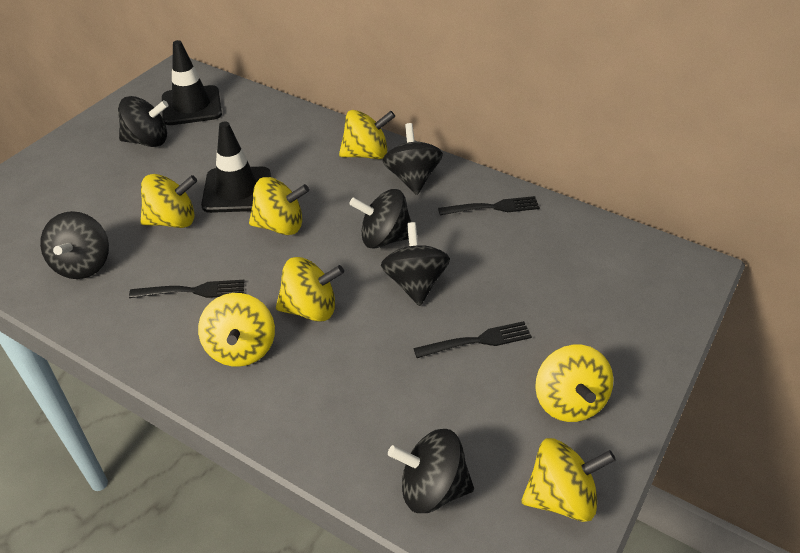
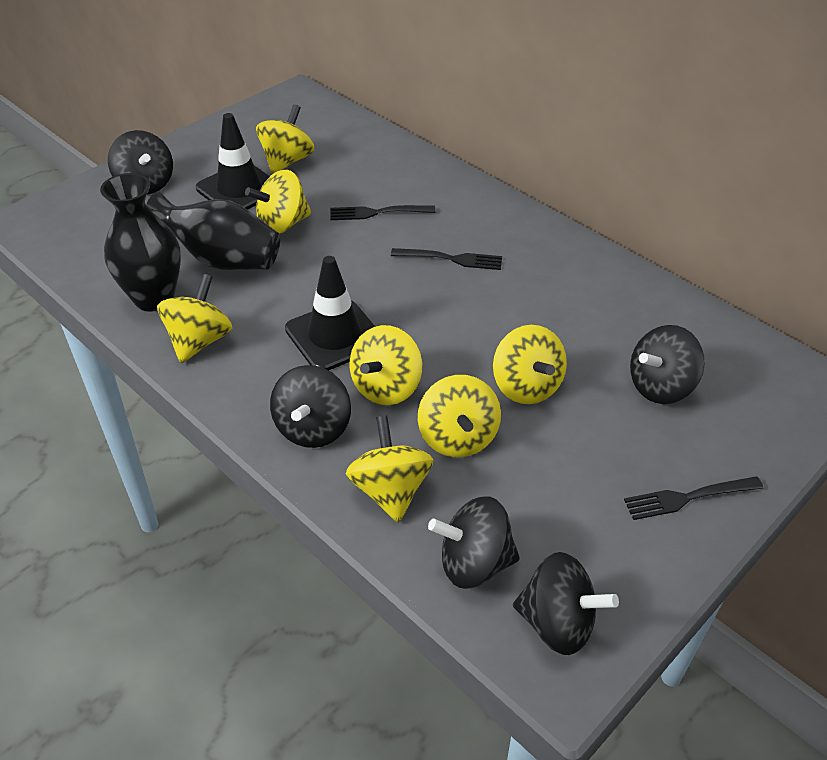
black spinning top: [40,211,109,279] [118,96,169,147] [349,189,411,249] [381,222,450,306] [383,123,443,195] [388,429,474,513] = 6 -> [108,130,173,194] [270,365,351,448] [428,497,520,589] [513,552,619,655] [630,325,705,404] = 5
black vase: none = 0 -> [100,173,181,312] [146,192,280,270] = 2

